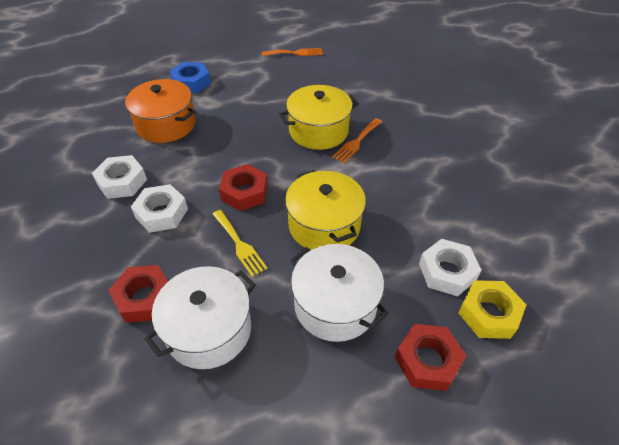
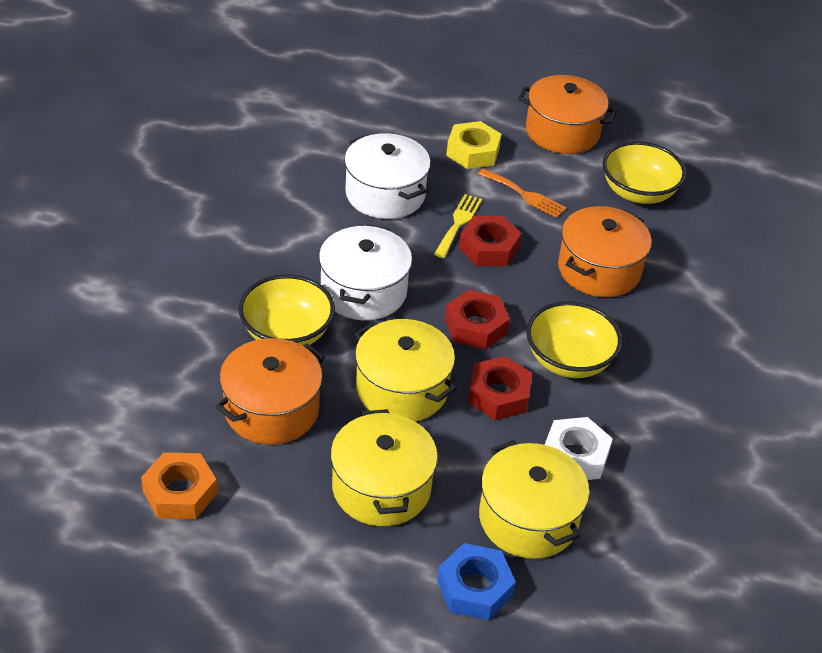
orange fork: [262,48,323,56] [332,118,382,163] = 2 -> [478,168,567,218] = 1
orange nut: none = 0 -> [141,452,217,519] = 1
orange pot: [125,79,196,143] = 1 -> [215,338,325,445] [518,75,617,154] [558,206,652,297] = 3
white nut: [92,155,147,199] [131,184,188,233] [419,239,481,297] = 3 -> [544,417,613,480] = 1
yellow bowl: none = 0 -> [238,274,335,346] [526,301,622,378] [602,141,686,204] = 3
yellow pot: [279,85,359,150] [285,170,366,250] = 2 -> [330,409,438,526] [354,319,457,421] [479,440,589,559] = 3

